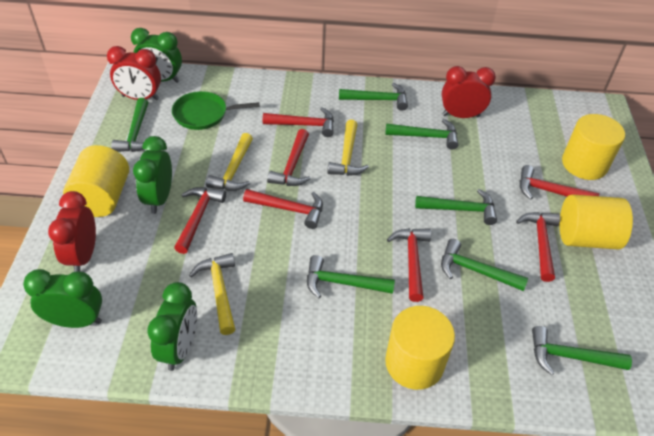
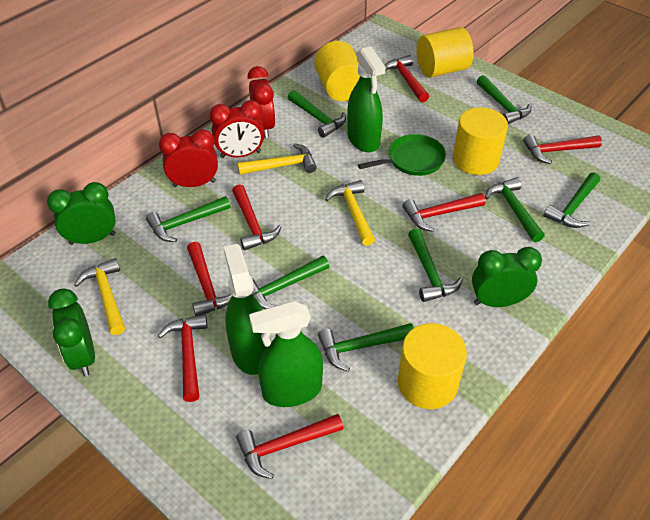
green clock: [23,269,102,328] [131,28,182,83] [133,136,172,214] [147,282,197,371] = 4 -> [47,182,116,245] [48,288,95,376] [472,247,542,307] = 3
green hammer: [111,98,148,152] [307,255,395,298] [339,83,408,111] [385,119,458,150] [415,189,497,225] [441,239,528,291] [532,326,632,375] = 7 -> [146,196,230,242] [251,255,329,309] [288,90,346,138] [318,323,414,372] [408,228,463,302] [477,75,531,124] [485,177,545,242] [543,173,600,228] = 8
green spray bottle: none = 0 -> [224,244,267,375] [249,301,323,407] [347,46,386,152] = 3

